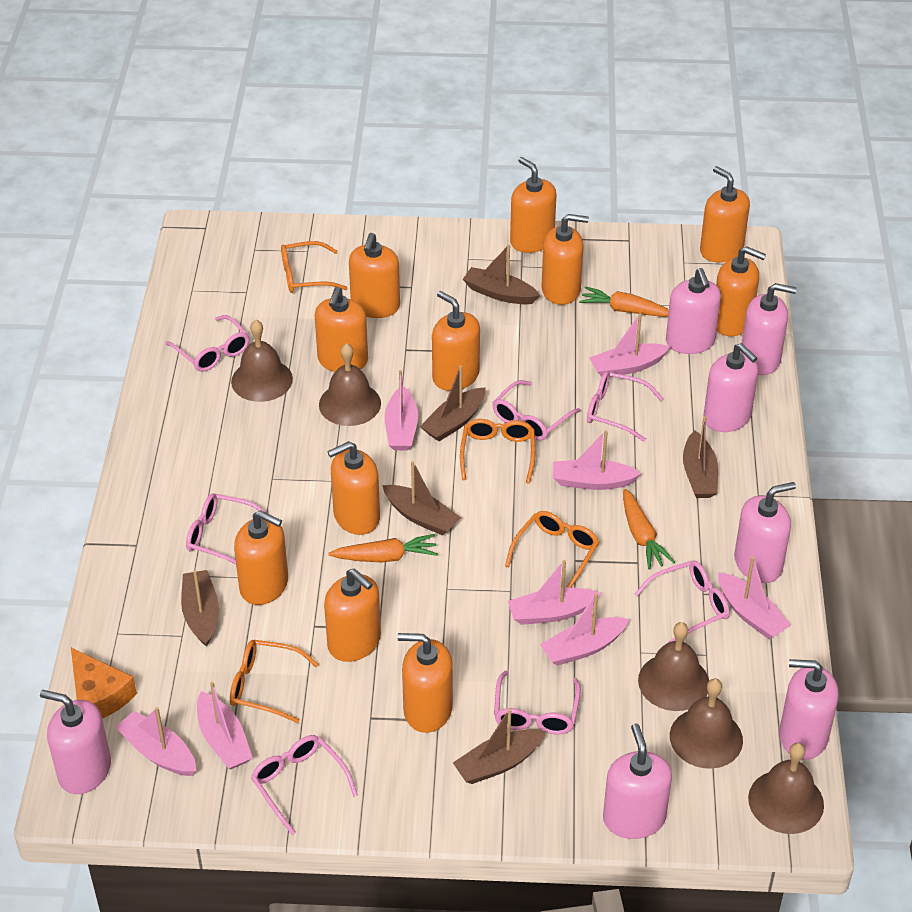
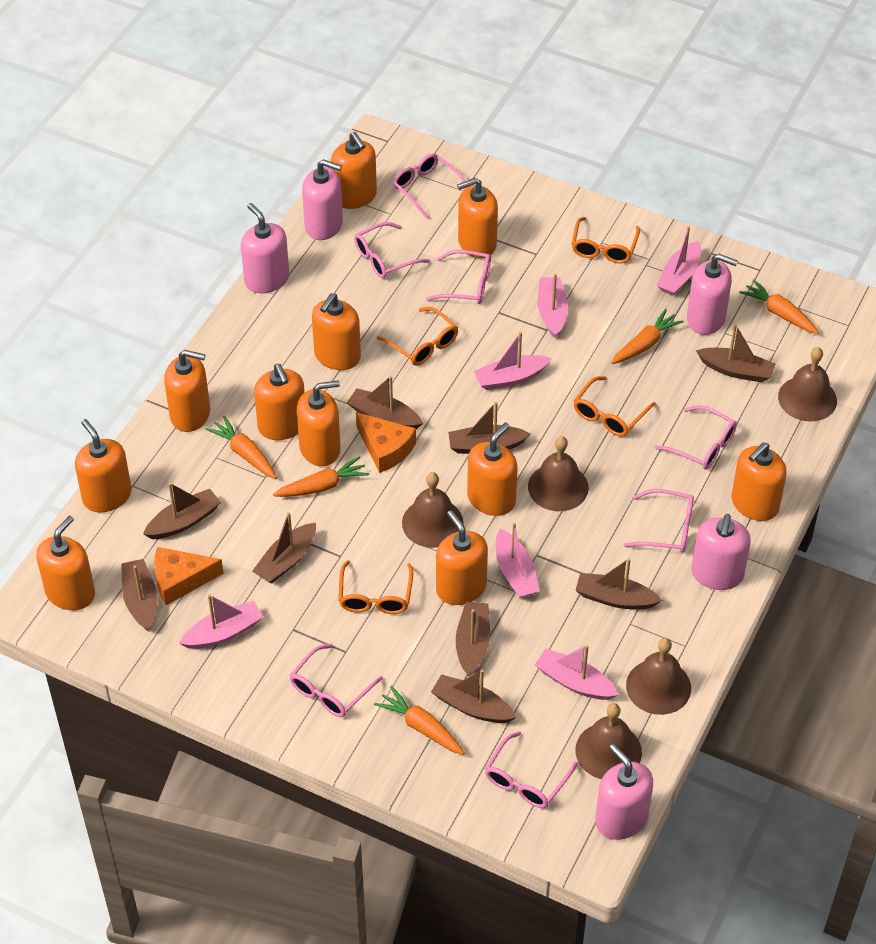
brown boat: [181,570,219,647] [382,461,461,536] [420,365,486,441] [453,708,546,784] [463,244,540,304] [683,416,718,498] = 6 -> [121,559,158,631] [143,483,221,539] [252,512,316,583] [347,376,423,430] [431,669,517,723] [448,402,530,454] [456,602,490,676] [575,558,662,609] [696,324,775,382] = 9
orange carrot: [328,534,438,563] [579,286,669,317] [623,489,675,569] = 3 -> [205,416,277,479] [273,456,369,497] [374,686,464,755] [611,309,684,364] [739,279,819,334] = 5
orange cheese: [71,648,137,718] = 1 -> [154,547,224,605] [356,412,416,473] = 2
pink boat: [115,707,196,776] [197,682,253,769] [385,370,418,450] [508,560,602,625] [540,593,629,666] [553,430,642,490] [589,313,670,377] [718,557,791,639] = 8 -> [179,594,263,649] [474,332,552,390] [496,523,540,598] [535,645,618,700] [538,273,568,338] [657,226,701,296] = 6
pink soap dispenser: [40,690,111,794] [603,724,672,839] [666,268,721,354] [703,343,758,432] [734,482,796,583] [740,283,797,375] [779,659,839,760] = 7 -> [241,203,289,293] [302,159,343,240] [595,744,653,840] [687,254,738,335] [692,514,751,590] = 5

